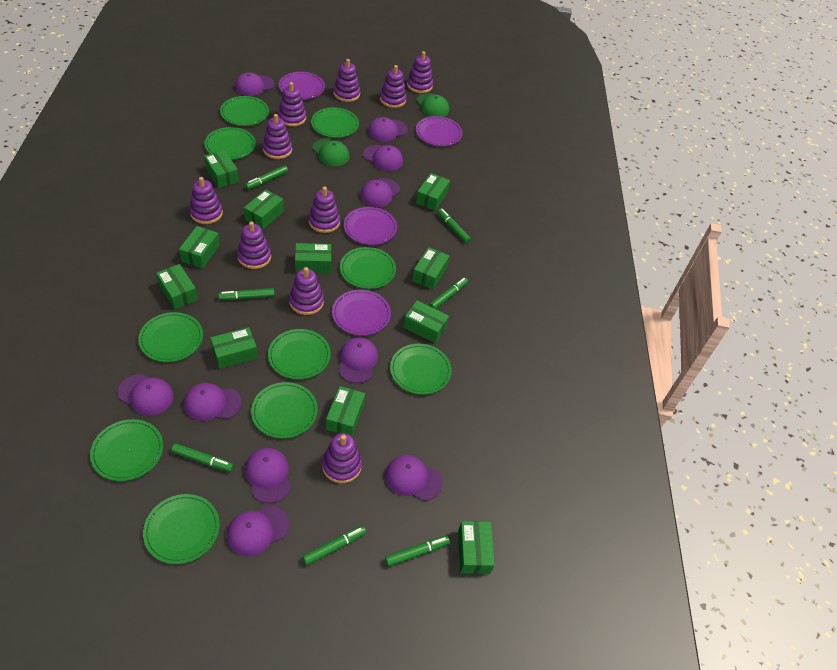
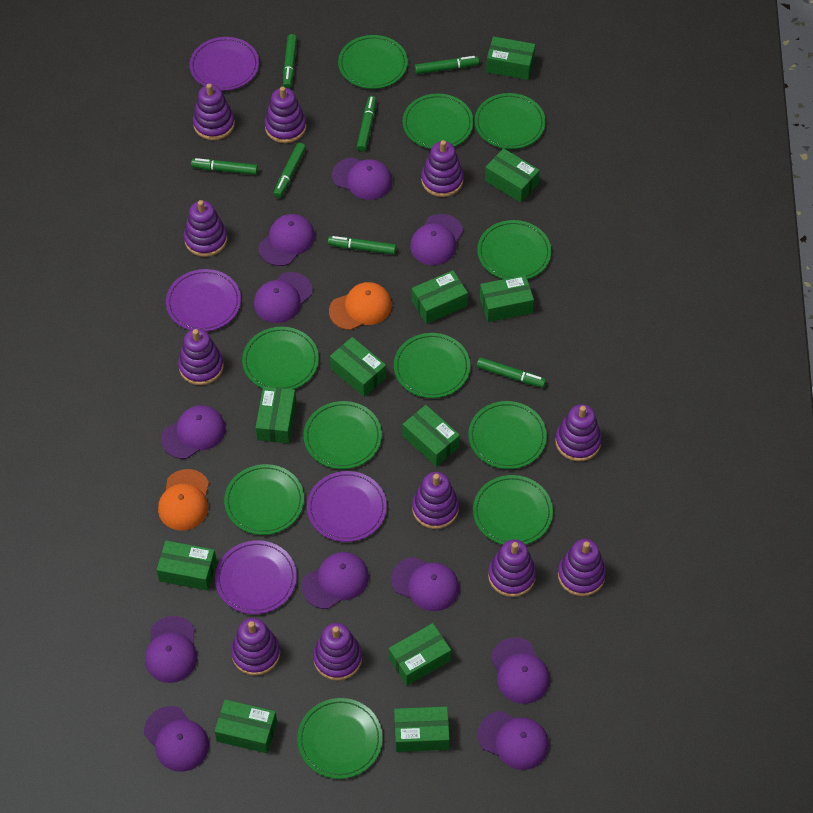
green cap: [313,139,350,166] [416,93,449,117] = 2 -> none = 0
green plate: [90,419,163,481] [138,312,203,362] [143,494,220,564] [204,127,256,160] [220,96,269,126] [251,382,318,439] [268,329,331,380] [311,107,359,138] [340,247,396,289] [390,344,452,395] = 10 -> [224,464,304,535] [242,327,319,389] [297,698,383,779] [304,401,382,469] [338,35,408,89] [394,333,470,398] [403,94,474,149] [469,401,547,469] [473,475,553,545] [475,93,546,149] [477,220,551,279] = 11
orange cap: none = 0 -> [158,469,209,531] [329,282,392,330] = 2
purple cap: [118,374,174,416] [184,383,242,421] [227,505,289,556] [235,72,274,96] [245,448,291,503] [339,337,378,383] [360,178,400,207] [363,145,403,171] [368,117,408,142] [385,455,443,501] = 10 -> [144,706,209,772] [145,616,197,683] [161,405,226,459] [254,272,313,323] [259,214,315,266] [302,552,369,609] [332,157,392,200] [391,557,459,611] [410,214,463,265] [478,711,549,770] [491,637,550,704] = 11
purple stacking toy: [190,177,223,224] [237,221,271,269] [263,114,292,159] [278,82,306,127] [289,267,324,315] [309,186,340,233] [322,433,362,483] [334,59,360,102] [380,65,407,108] [407,51,433,93] = 10 -> [178,328,224,385] [184,200,227,257] [193,83,235,140] [231,618,280,676] [265,86,306,143] [313,623,362,681] [412,472,459,529] [421,140,464,197] [488,539,536,597] [555,404,602,461] [558,539,606,596] = 11

